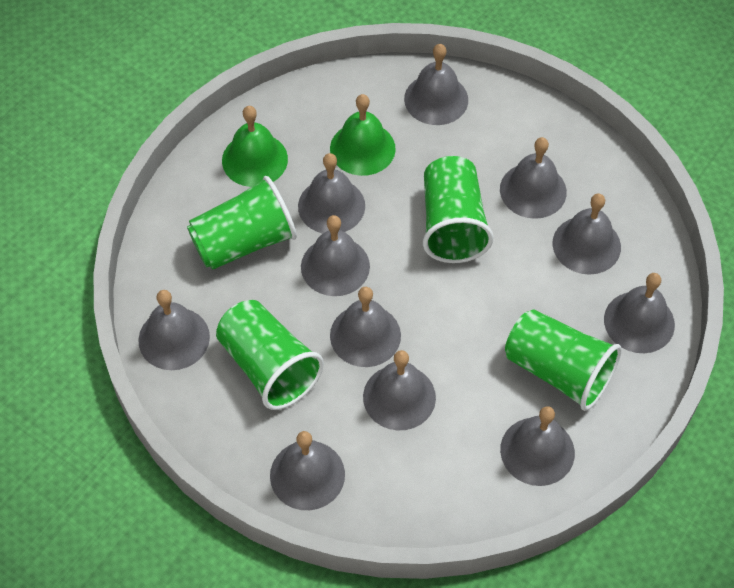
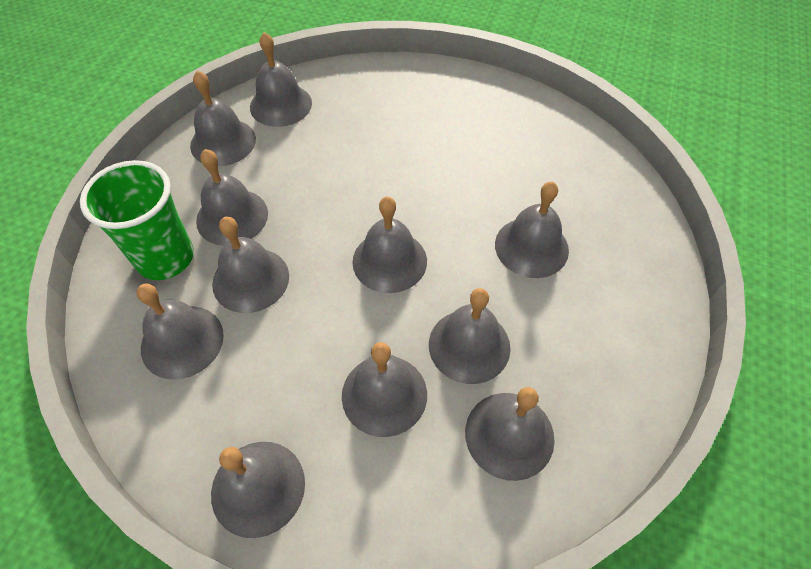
green bell: [222,106,288,187] [330,94,396,176] = 2 -> none = 0
green cup: [187,176,297,270] [216,300,324,410] [423,156,494,263] [505,309,622,411] = 4 -> [80,160,194,280] = 1

